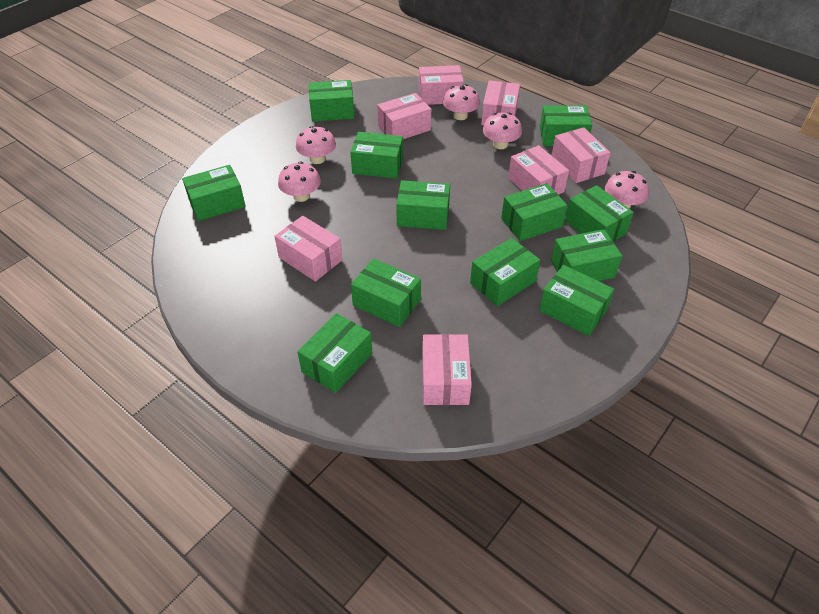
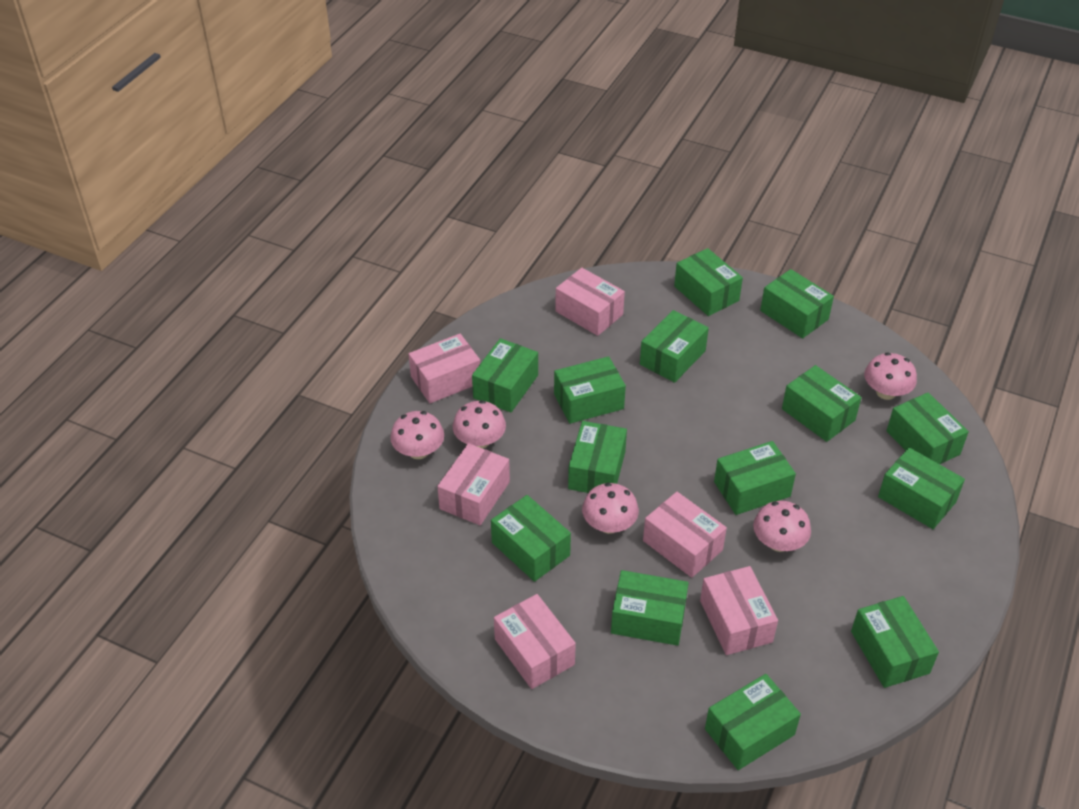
green box: [182,165,246,221] [297,313,372,393] [309,80,355,122] [350,132,403,179] [351,258,421,327] [396,180,450,230] [470,238,540,306] [501,183,567,241] [539,265,614,336] [540,105,592,146] [551,229,622,281] [565,185,634,242] = 12 -> [472,338,538,413] [491,495,571,582] [554,356,626,424] [568,421,627,493] [611,570,689,646] [640,310,709,383] [674,248,743,316] [705,674,801,770] [714,441,796,515] [760,269,834,339] [782,365,861,442] [851,596,939,688] [878,448,965,529] [887,392,969,464] = 14
pink box: [274,216,343,282] [377,93,431,139] [419,65,464,105] [422,334,472,405] [481,80,520,125] [508,145,569,195] [551,127,610,183] = 7 -> [409,334,480,403] [437,443,510,525] [494,594,576,689] [555,268,625,336] [643,492,727,578] [700,566,778,655] = 6

